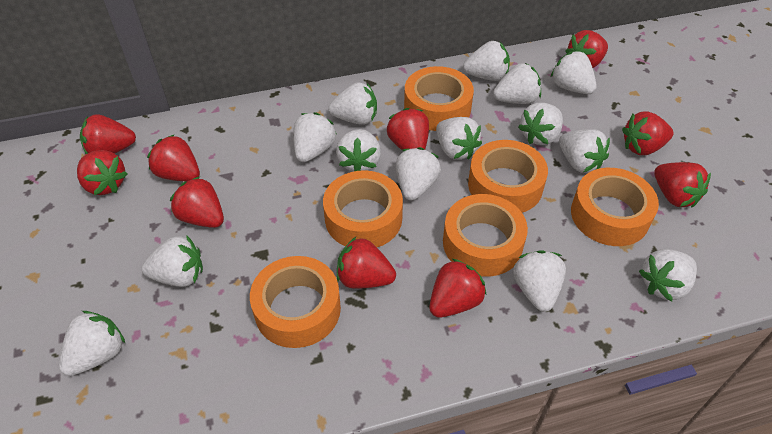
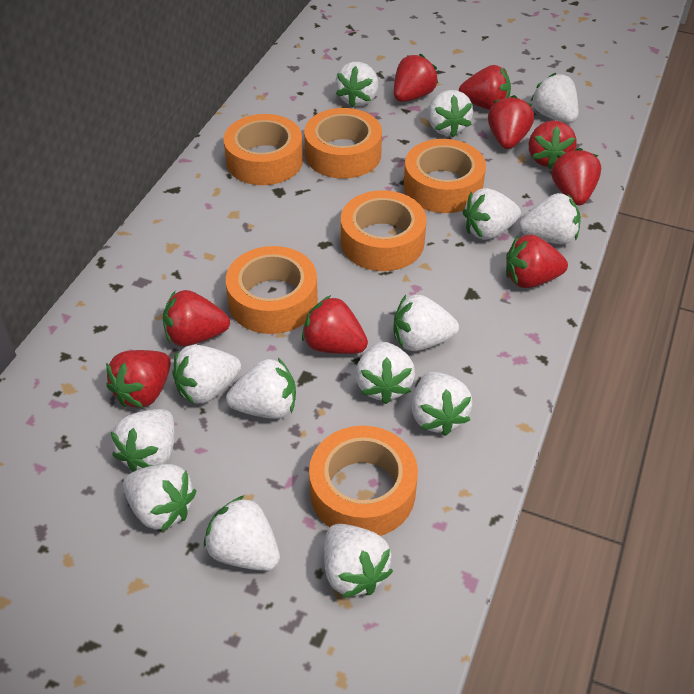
red strawberry: [77,150,127,195] [80,114,136,154] [147,134,200,181] [170,177,224,228] [337,237,396,289] [387,108,429,150] [430,259,486,318] [565,30,608,68] [622,111,673,155] [654,162,711,208] = 10 -> [106,350,171,408] [163,290,230,346] [302,295,368,354] [394,54,438,102] [459,65,511,110] [488,95,534,149] [506,235,568,288] [529,120,577,169] [551,148,601,205] = 9

